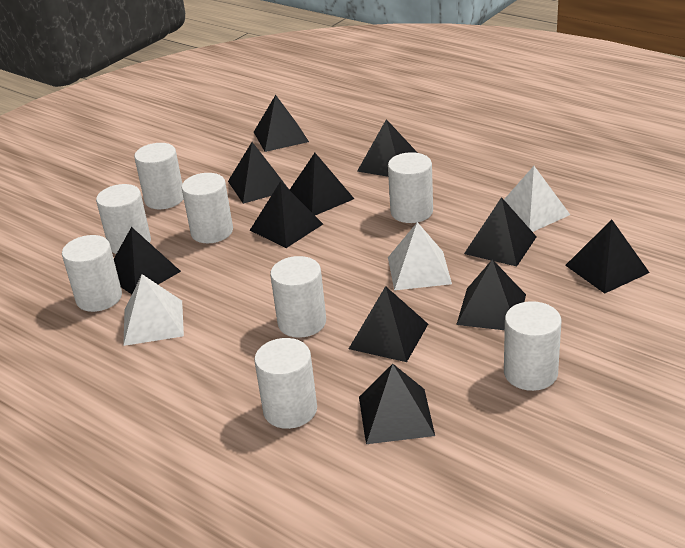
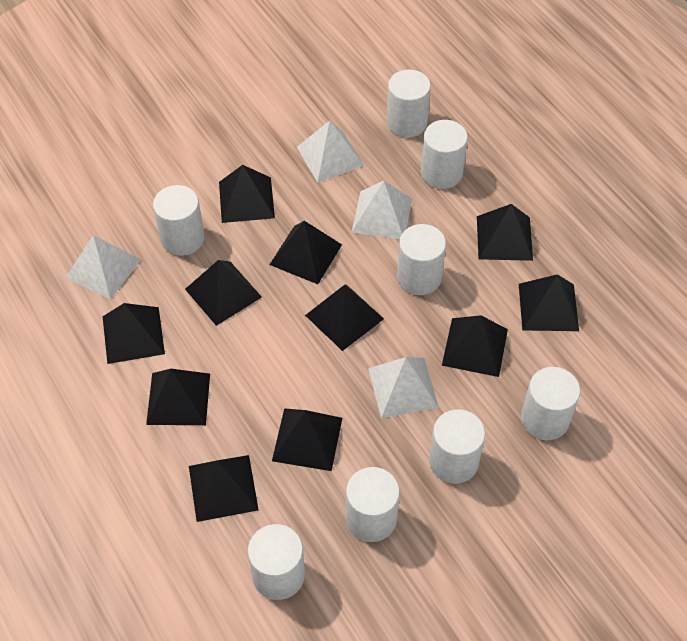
white pyramid: [123,274,184,346] [388,222,452,290] [504,166,570,232] = 3 -> [65,235,142,299] [297,121,364,183] [352,181,412,239] [368,357,439,418] = 4

